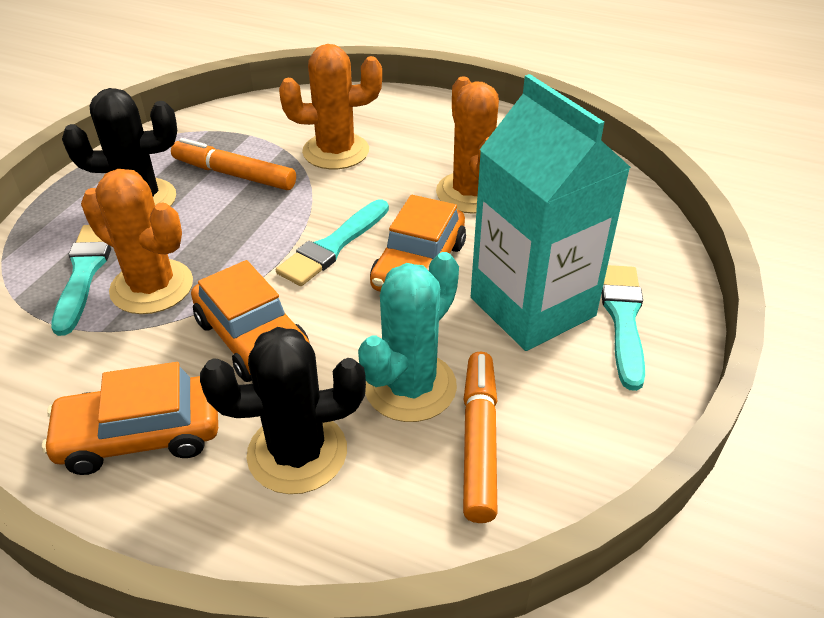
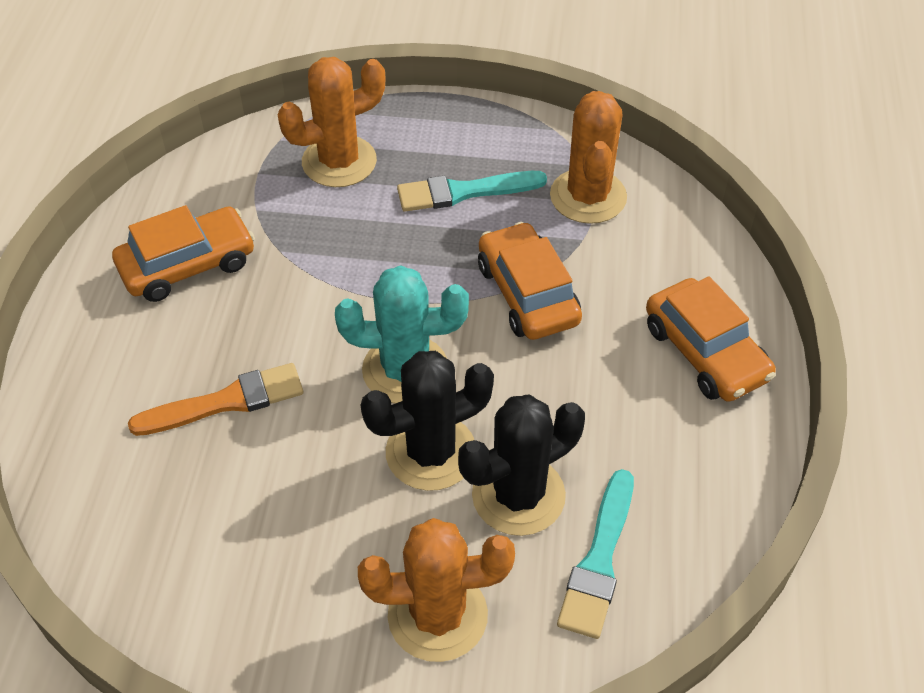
orange brush: none = 0 -> [128,363,303,436] = 1
orange marker: [171,138,296,190] [463,352,497,523] = 2 -> none = 0
turquoise brush: [51,225,111,336] [276,199,389,286] [601,265,645,391] = 3 -> [397,171,547,212] [557,469,634,639] = 2
turquoise carton: [471,74,631,351] = 1 -> none = 0

